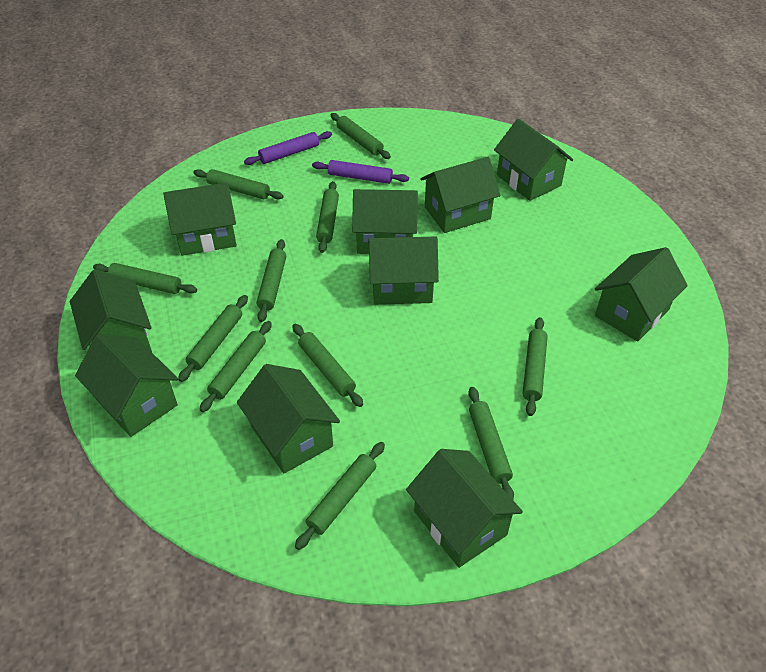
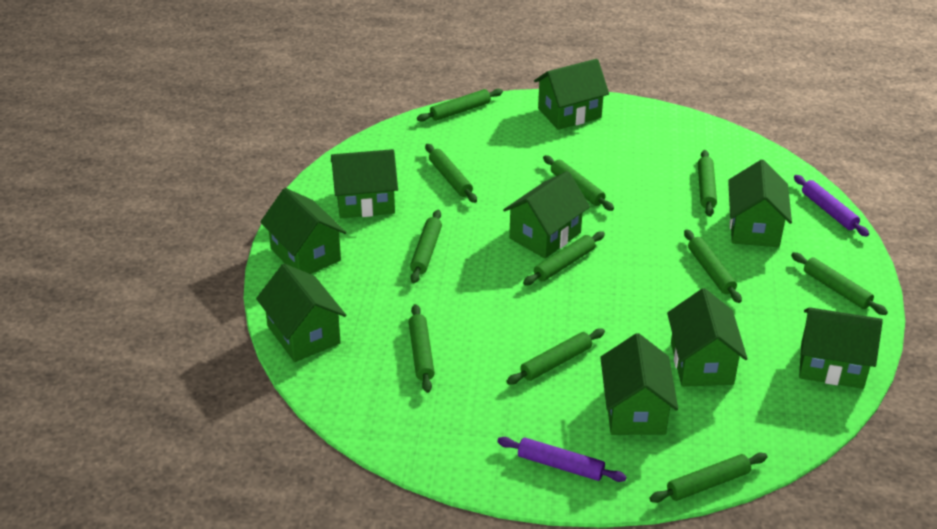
green house: [70,269,152,352] [75,334,178,437] [163,182,237,256] [237,364,340,474] [352,189,418,254] [368,237,439,305] [406,449,523,568] [420,157,500,233] [494,119,573,201] [595,247,688,342] = 10 -> [256,264,346,362] [260,188,347,274] [331,149,398,218] [503,171,590,259] [534,59,609,130] [600,333,678,435] [667,288,748,387] [728,160,792,247] [799,307,883,389] = 9

